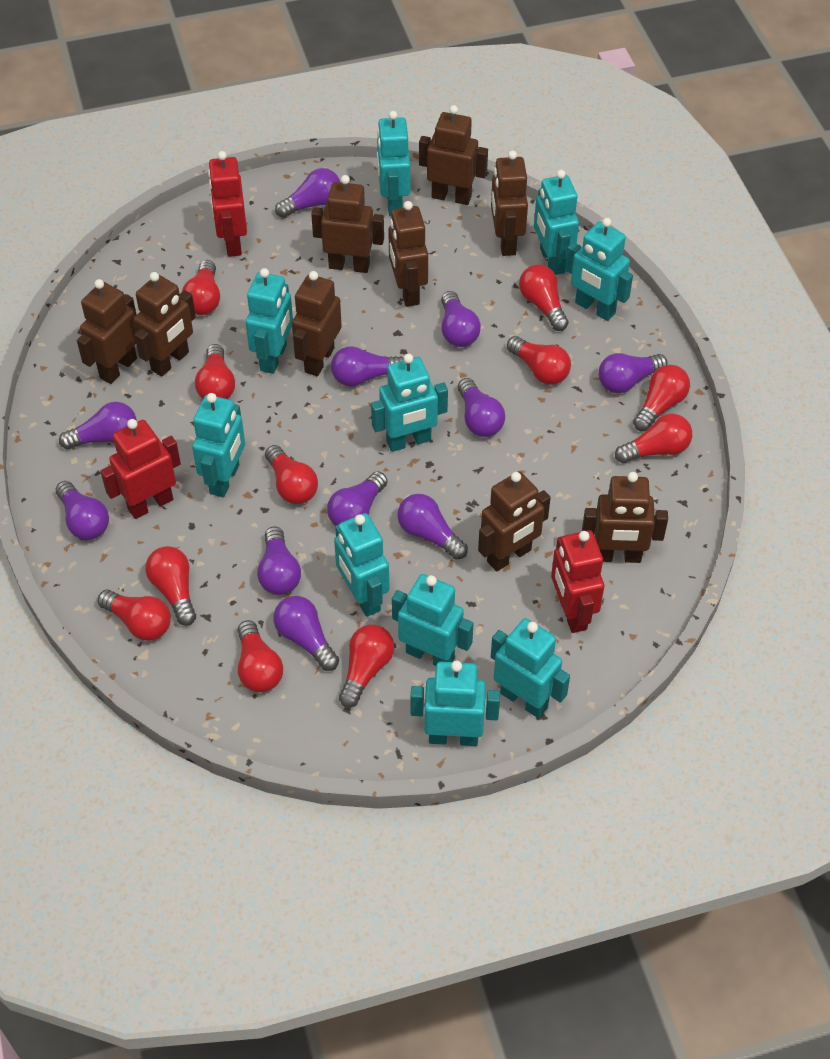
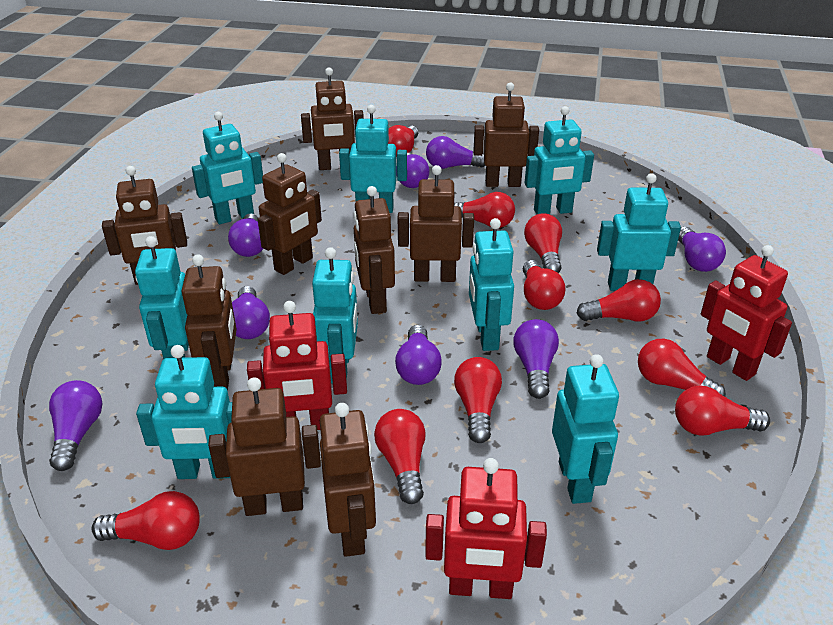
purple light bulb: [56,481,109,540] [59,402,137,449] [257,527,301,595] [273,596,339,671] [275,168,340,218] [327,471,388,526] [331,346,404,386] [397,494,468,560] [441,291,481,347] [458,378,505,437] [598,353,667,393] = 11 -> [49,380,102,471] [228,213,264,257] [232,286,270,339] [395,325,442,385] [396,153,430,188] [426,136,485,169] [513,319,559,399] [678,227,726,272] = 8
red light bulb: [97,590,171,641] [145,546,196,626] [182,260,220,315] [195,344,235,399] [238,620,283,692] [265,445,318,504] [339,624,394,708] [507,336,571,385] [519,265,569,331] [615,414,692,463] [633,365,690,432] = 11 -> [91,491,200,550] [374,409,426,504] [388,125,418,157] [454,192,515,228] [454,357,502,443] [523,260,565,310] [524,213,562,273] [576,279,661,322] [638,339,726,397] [675,386,770,436] = 10
turquoise robot: [192,393,245,497] [246,268,293,374] [334,513,390,617] [371,354,448,452] [377,111,411,216] [392,574,474,666] [411,661,500,746] [491,618,570,718] [534,170,579,275] [565,218,633,321] = 10 -> [135,236,189,359] [136,345,232,479] [192,112,263,224] [312,247,358,384] [339,105,407,213] [469,218,514,351] [525,106,594,214] [552,354,619,504] [597,173,681,291] = 9

